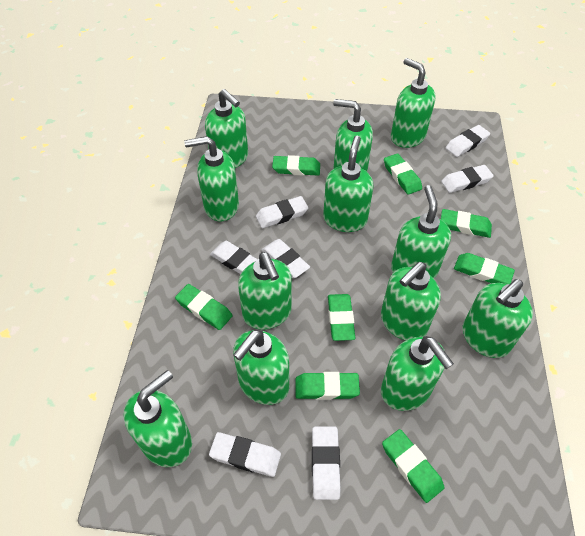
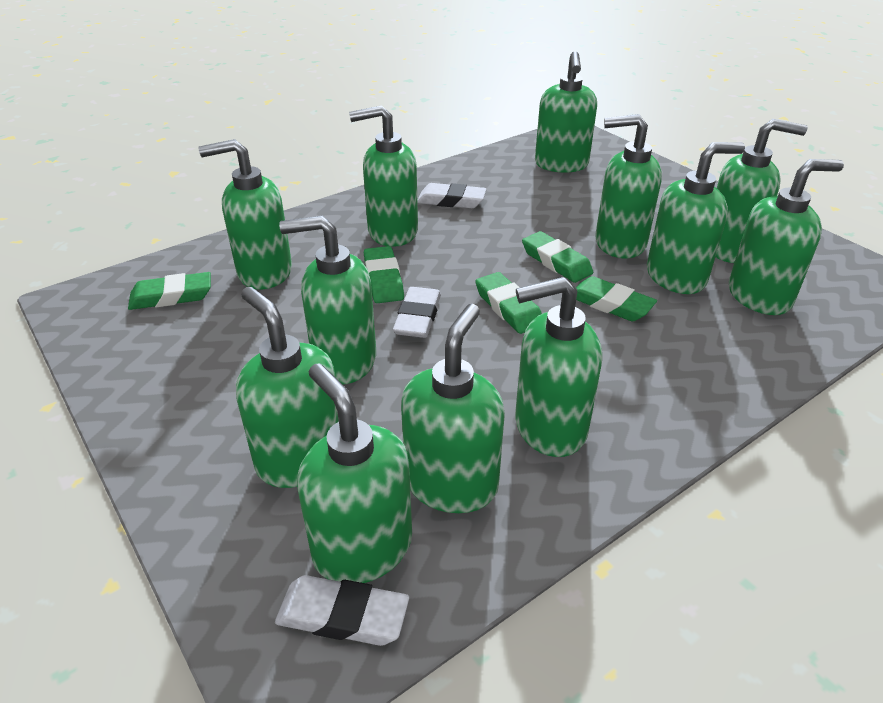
green eraser: [175,284,233,330] [272,155,320,176] [296,372,360,400] [328,294,355,341] [382,429,444,503] [384,153,422,195] [441,209,492,238] [454,253,515,284] = 8 -> [128,272,211,310] [364,246,404,303] [475,272,542,334] [522,231,593,283] [576,276,657,321] = 5
white eraser: [209,432,281,477] [210,241,257,274] [256,196,308,228] [262,239,310,278] [312,427,341,500] [441,165,494,193] [446,125,490,157] = 7 -> [275,575,409,646] [393,287,441,338] [417,183,487,208] = 3

